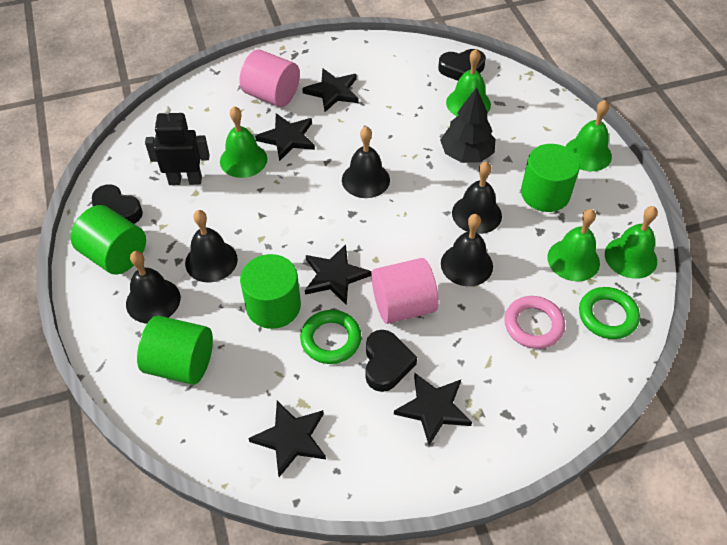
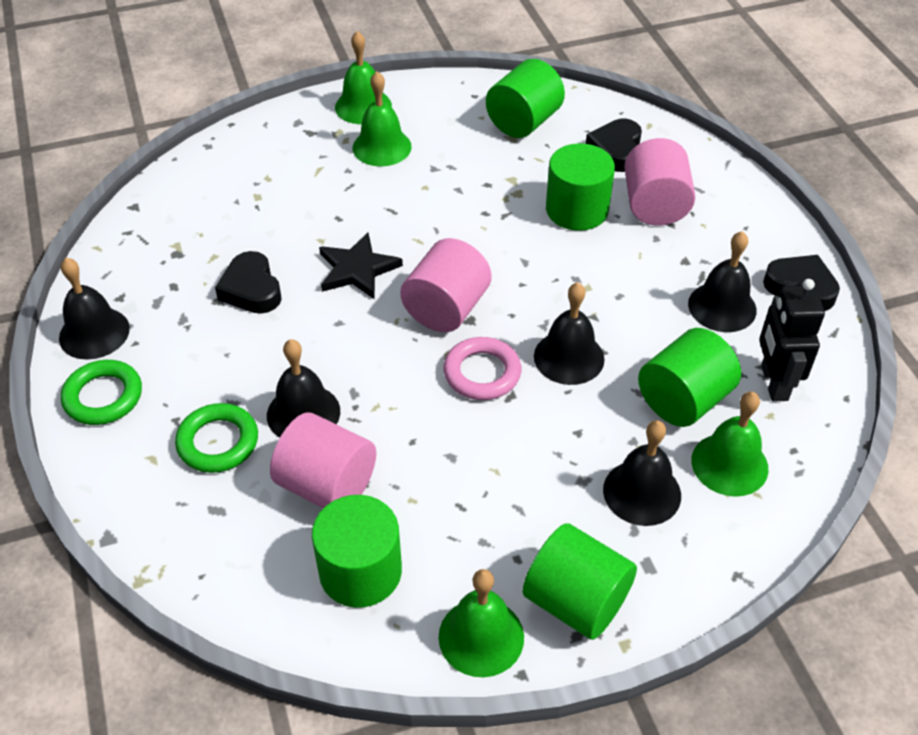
black star: [248,401,326,477] [255,113,315,161] [302,68,359,112] [305,244,371,305] [394,373,472,446] = 5 -> [319,232,403,299] = 1
black tree: [440,87,496,163] = 1 -> none = 0
green bell: [220,106,267,178] [446,49,491,116] [547,209,600,281] [565,100,612,171] [605,206,658,279] = 5 -> [335,31,392,124] [352,71,412,166] [439,569,524,677] [691,391,768,497] = 4
green cylinder: [71,205,146,275] [137,316,213,385] [240,254,301,329] [521,144,580,212] = 4 -> [312,495,402,608] [486,59,565,138] [523,523,637,640] [546,143,615,231] [638,328,741,427] = 5
pink cylinder: [240,50,300,107] [372,258,439,324] = 2 -> [270,412,376,509] [400,238,492,332] [624,138,695,225] = 3

